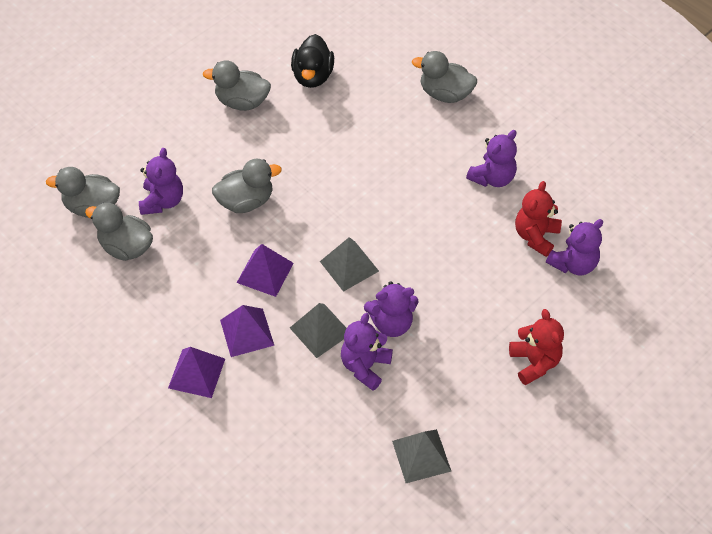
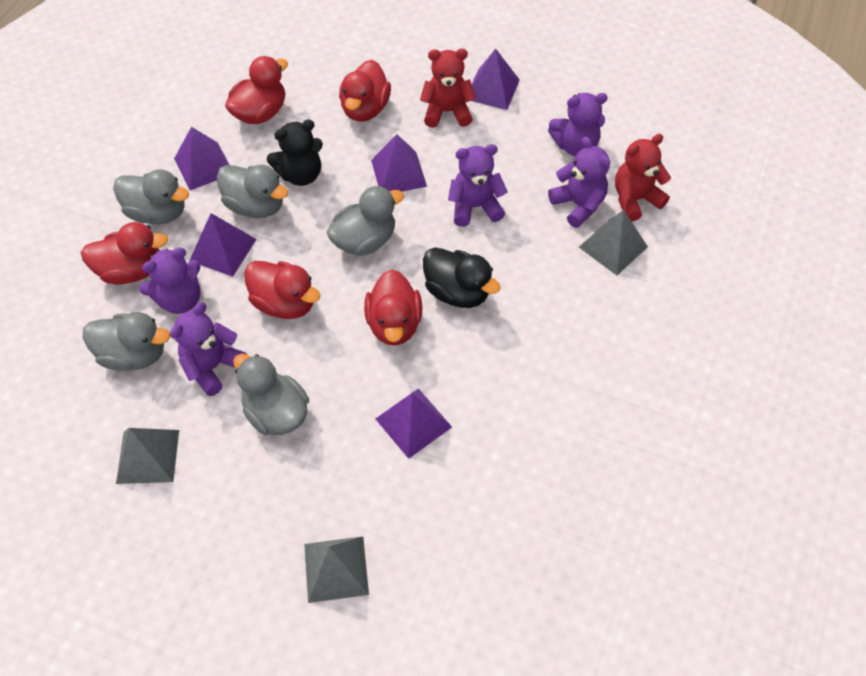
black teddy bear: none = 0 -> [267,120,323,186] = 1
purple pyramid: [168,347,225,398] [220,305,274,357] [237,244,294,297] = 3 -> [174,127,229,190] [189,213,257,277] [371,134,427,192] [376,389,452,459] [471,48,520,110] = 5
red duck: none = 0 -> [81,222,168,285] [225,56,288,124] [244,261,321,319] [339,60,391,122] [364,269,422,346] = 5

